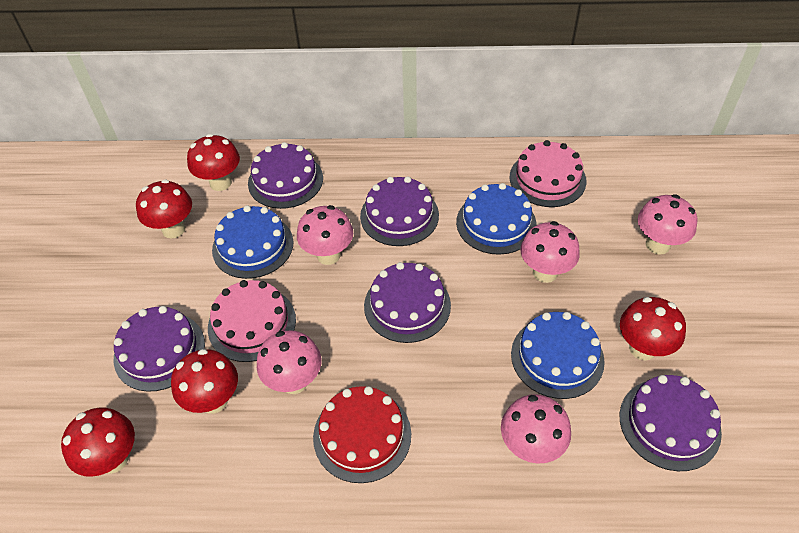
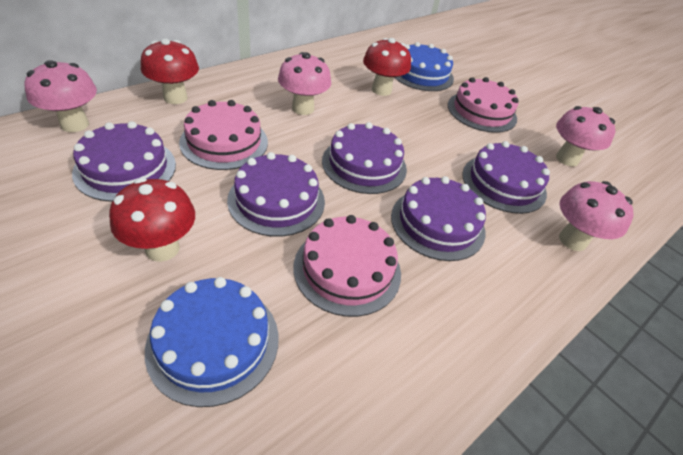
blue cake: [212,205,294,279] [456,183,536,255] [511,312,605,399] = 3 -> [145,277,279,407] [394,42,454,91] = 2
pink cake: [208,280,296,362] [510,140,587,207] = 2 -> [179,100,268,170] [293,215,401,317] [448,77,519,133] = 3
pink mushroom: [257,330,321,394] [297,205,353,265] [501,394,571,464] [520,221,580,283] [638,194,697,255] = 5 -> [24,60,97,132] [278,52,331,115] [556,106,615,167] [559,181,634,251] = 4
red cake: [313,386,411,483] = 1 -> none = 0
red mushroom: [61,407,135,477] [136,179,192,238] [171,349,238,414] [187,134,240,191] [620,297,686,361] = 5 -> [109,178,195,262] [141,38,199,104] [363,38,411,96] = 3

